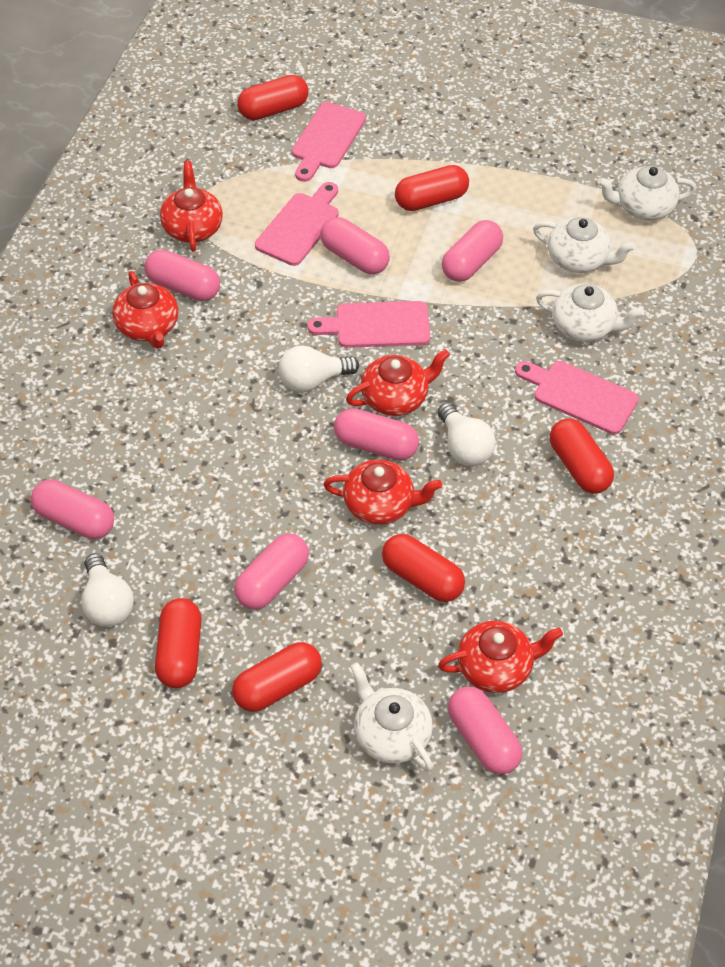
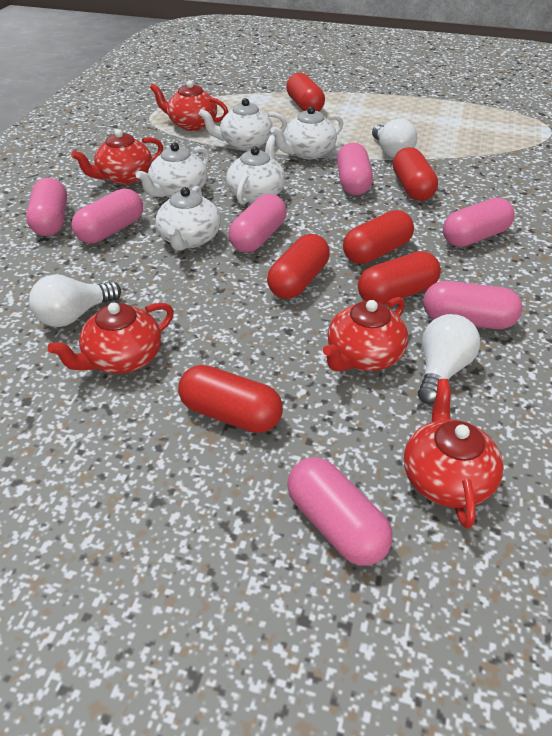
pink cutting board: [255,182,339,266] [292,102,366,182] [307,301,430,348] [515,361,639,434] = 4 -> none = 0
white teapot: [350,662,433,771] [533,217,636,273] [536,284,645,342] [598,166,696,220] = 4 -> [136,143,209,198] [156,186,221,251] [199,98,287,151] [226,135,285,205] [270,106,343,159] = 5

